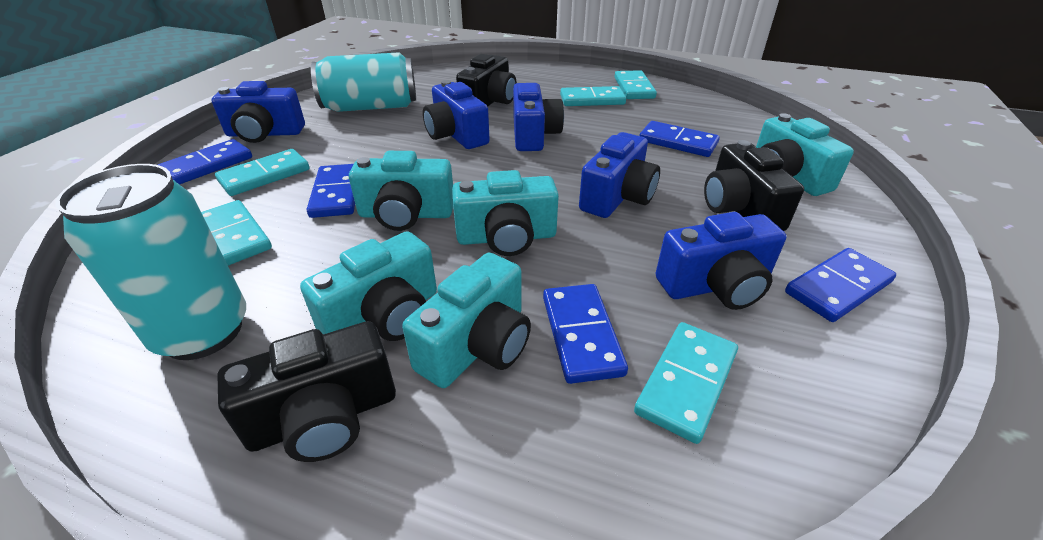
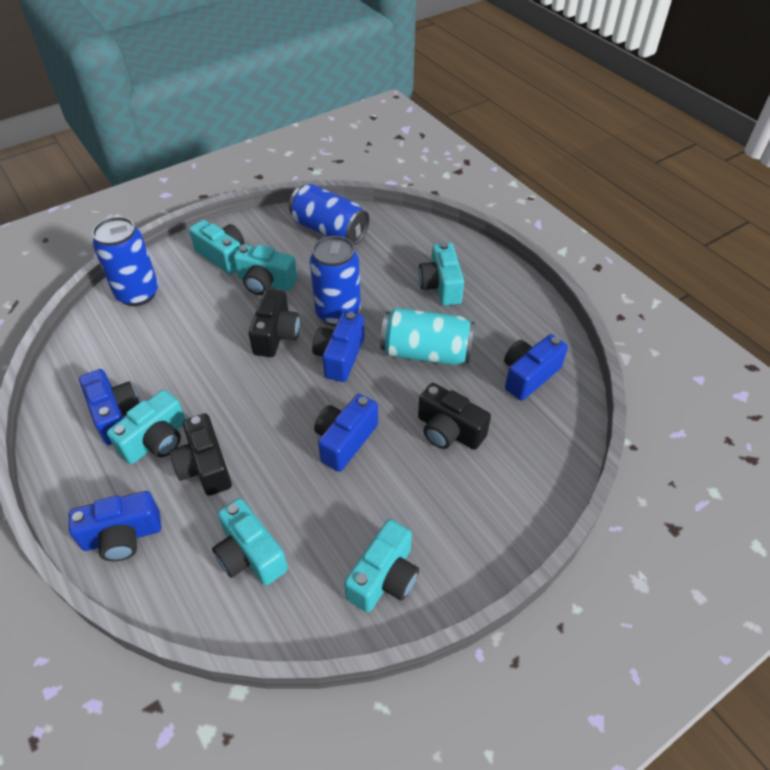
blue can: none = 0 -> [92,217,158,306] [289,184,369,245] [310,236,361,326] = 3
blue domino: [158,139,252,185] [307,164,355,218] [543,284,628,384] [639,121,720,157] [785,248,896,322] = 5 -> none = 0
turquoise camera: [300,231,437,341] [349,151,453,231] [402,253,531,388] [452,170,559,256] [756,113,854,196] = 5 -> [107,390,186,464] [189,220,244,275] [212,498,288,586] [234,244,297,295] [344,519,419,612] [419,242,464,306] = 6
turquoise can: [55,164,246,360] [311,52,416,112] = 2 -> [380,308,475,365] = 1
turquoise domino: [201,200,272,266] [215,149,310,196] [560,86,626,106] [615,70,657,99] [634,322,738,444] = 5 -> none = 0

